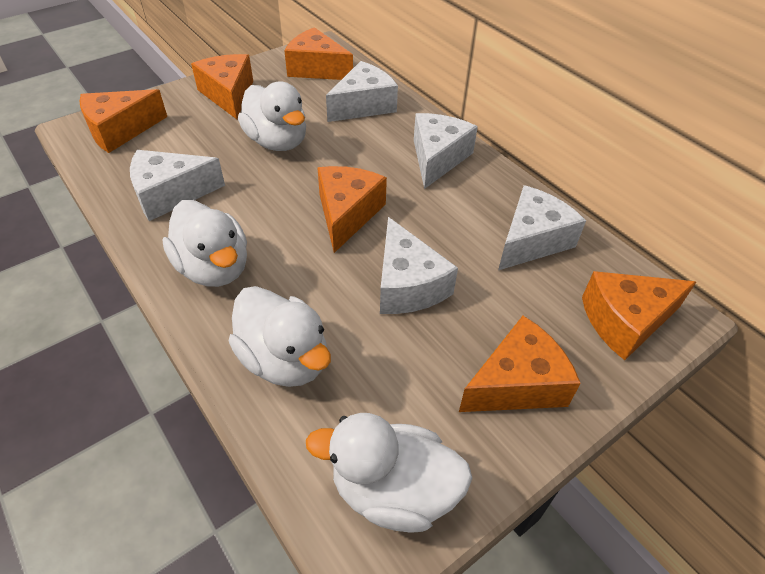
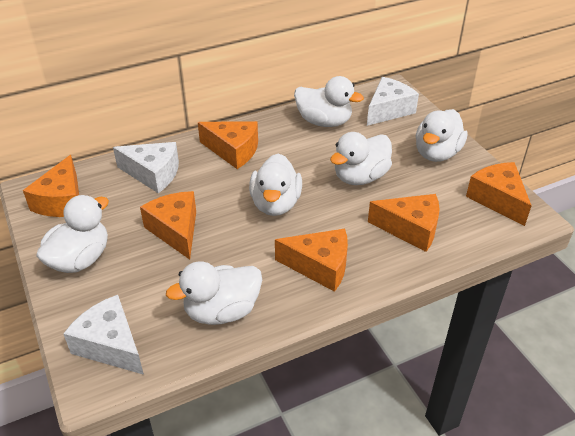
white cheese: [130,150,225,221] [326,61,398,122] [380,217,458,314] [414,113,478,189] [498,185,586,270] = 5 -> [63,295,144,375] [113,142,179,193] [367,77,419,126] = 3
white duck: [162,200,247,287] [229,286,331,387] [238,81,306,151] [306,413,472,533] = 4 -> [36,195,109,273] [166,261,262,325] [249,153,302,216] [294,76,364,127] [330,132,392,185] [416,109,467,162] = 6

